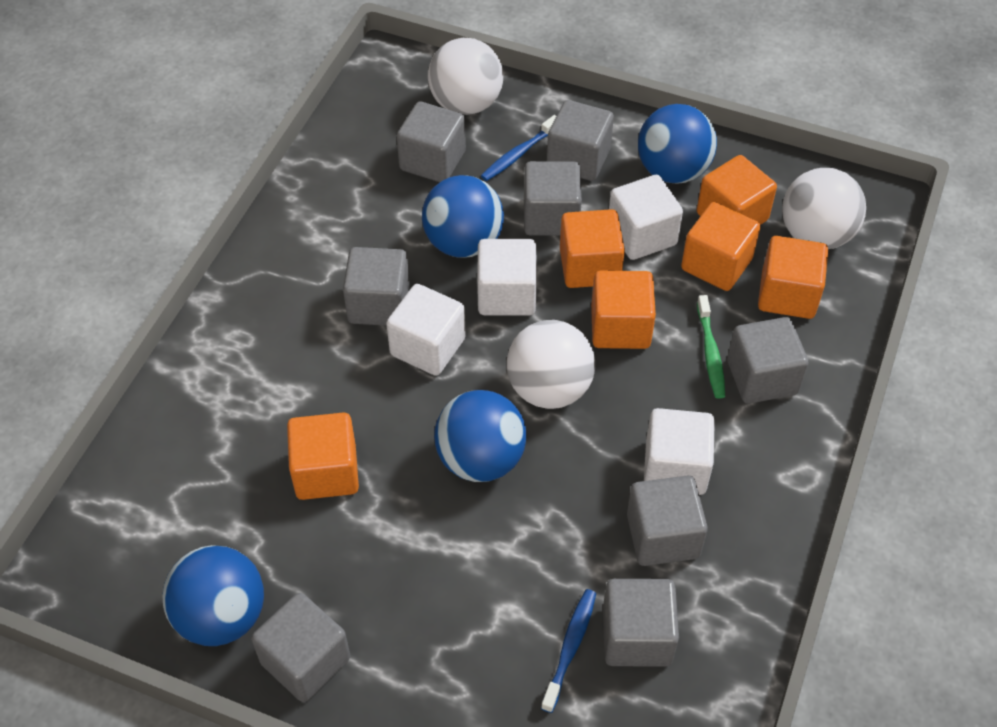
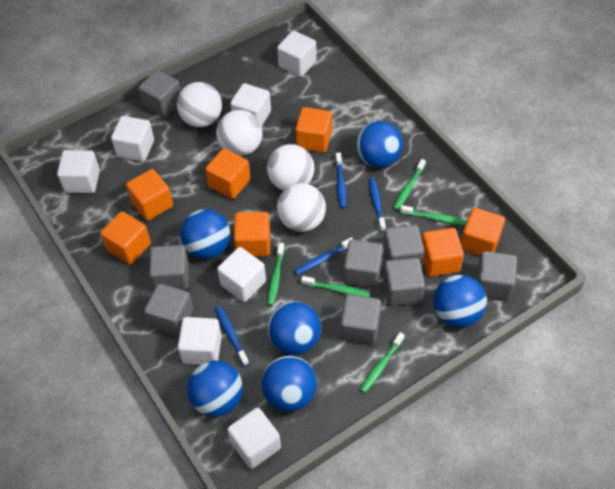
blue ball: [162,545,264,646] [422,175,504,258] [434,390,526,482] [638,104,717,184] = 4 -> [180,209,230,259] [187,360,243,417] [261,356,317,412] [268,301,321,355] [356,121,403,168] [434,275,487,327] = 6
blue toothbrush: [481,115,556,181] [541,589,596,713] = 2 -> [215,306,249,366] [294,237,354,275] [335,153,347,208] [369,177,386,232] = 4
green toothbrush: [697,295,725,399] = 1 -> [268,243,285,306] [301,276,370,297] [360,332,405,393] [393,159,426,210] [400,205,466,225] = 5
orange cube: [287,412,359,500] [560,209,625,288] [591,271,656,349] [681,202,760,291] [697,155,777,225] [758,236,828,319] = 6 -> [100,211,151,265] [126,169,173,221] [205,148,250,199] [234,212,270,257] [295,107,332,152] [422,228,464,277] [461,208,505,256] = 7
white ball: [428,38,503,115] [507,320,595,409] [782,168,866,249] = 3 -> [177,82,222,127] [216,110,262,156] [267,144,314,191] [277,183,326,232] = 4
white cube: [386,284,466,376] [477,239,537,316] [609,175,683,260] [644,408,715,495] = 4 -> [57,150,100,193] [111,116,154,162] [178,317,222,365] [217,247,266,302] [227,408,281,469] [230,83,271,127] [277,31,317,77] = 7

